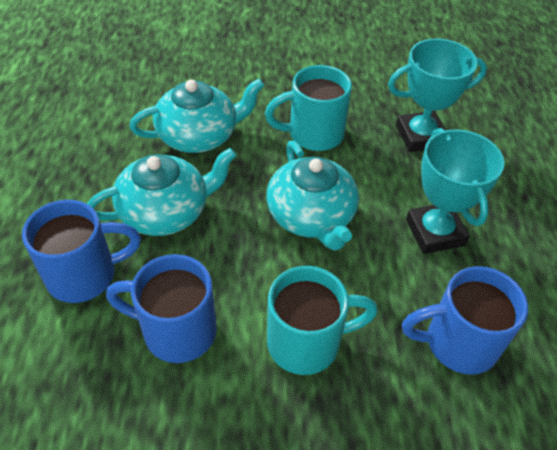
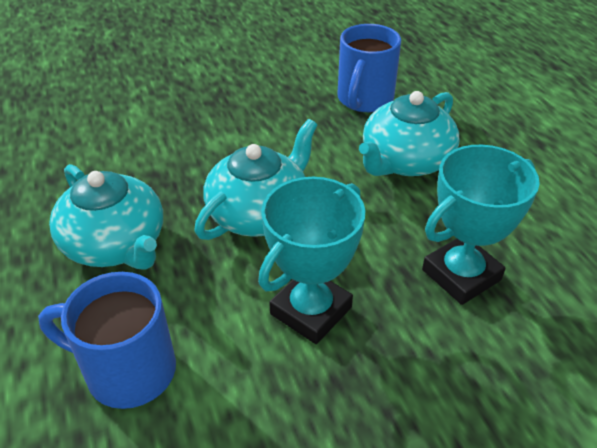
blue mug: [22,200,141,303] [106,254,217,363] [402,266,528,375] = 3 -> [38,272,176,409] [338,24,401,112] = 2
turquoise mug: [265,65,352,151] [267,266,378,375] = 2 -> none = 0

